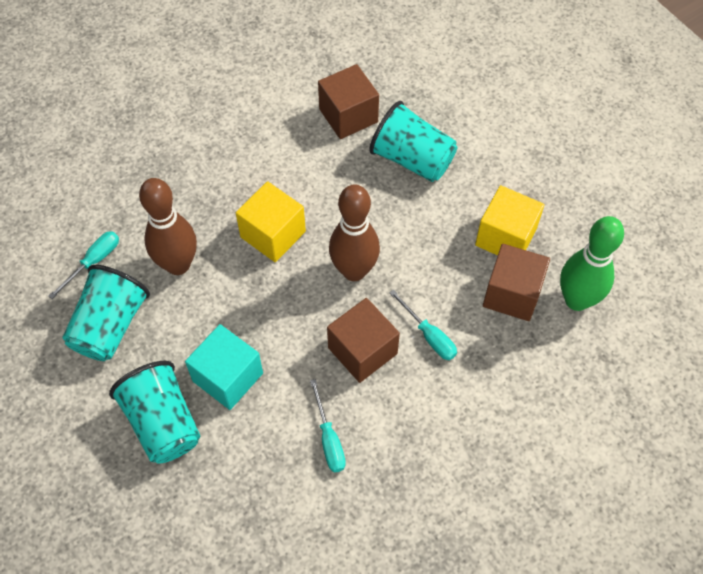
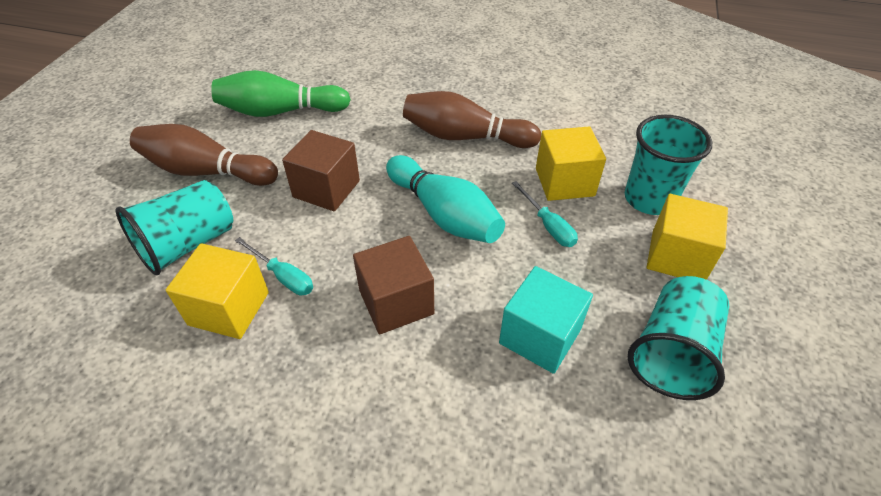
brown cube: [318,64,379,139] [327,298,400,383] [483,244,550,321] = 3 -> [282,130,360,211] [353,236,434,334] = 2
turquoise bowling pin: none = 0 -> [386,155,505,243] = 1
turquoise screwdriver: [49,231,119,299] [310,379,346,472] [389,290,457,360] = 3 -> [235,237,313,296] [512,181,578,247] = 2
yellow cube: [236,181,306,262] [475,185,544,255] = 2 -> [166,243,269,339] [536,126,606,201] [647,194,728,280] = 3

